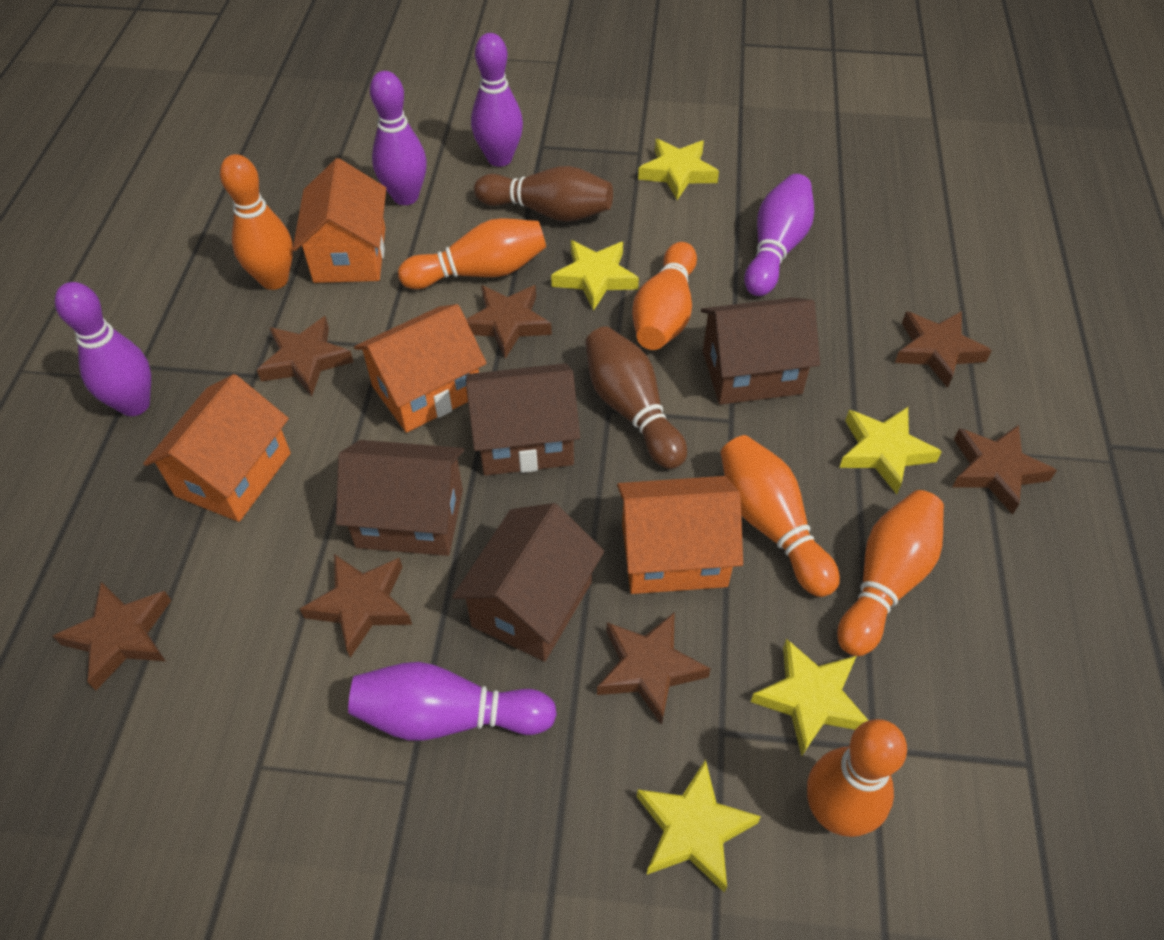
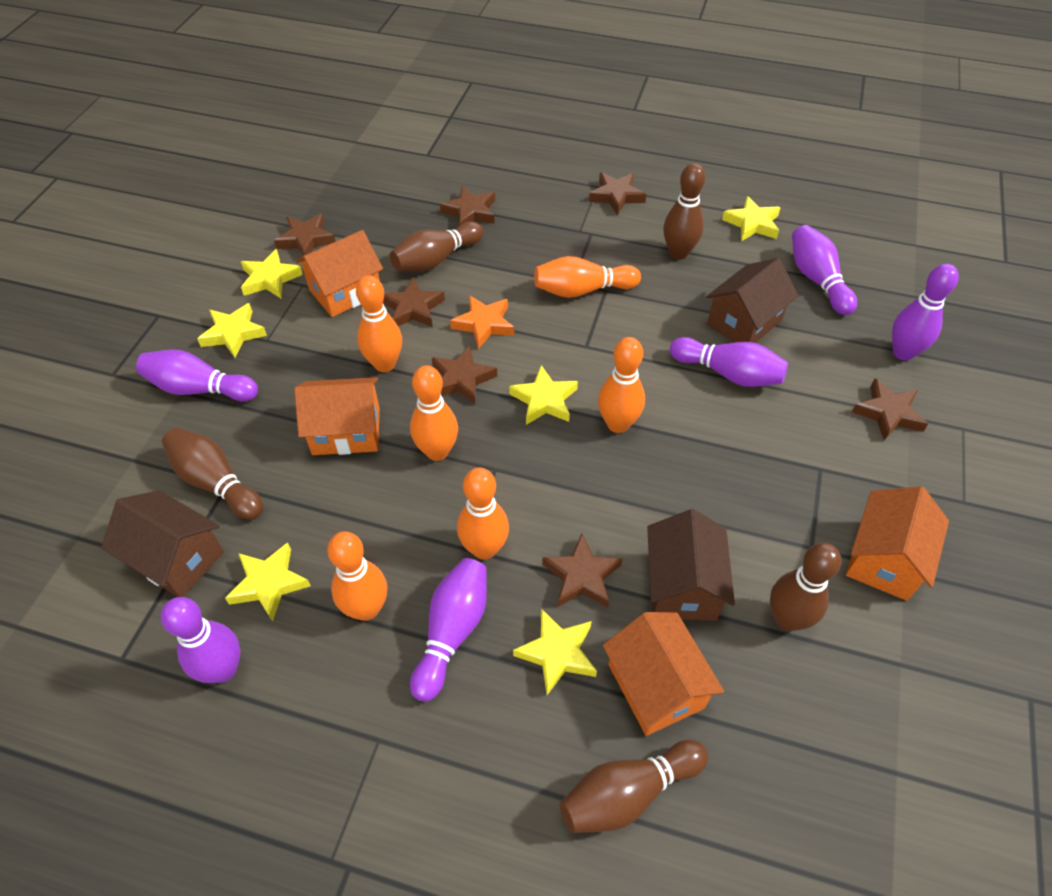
brown bowling pin: [474,166,613,221] [585,326,687,469] = 2 -> [162,427,263,520] [390,221,483,271] [560,740,708,833] [663,163,706,260] [770,543,842,631] = 5
brown house: [336,440,464,556] [452,503,604,662] [466,363,580,476] [701,298,820,405] = 4 -> [101,490,224,597] [647,509,735,621] [706,258,798,343] = 3
orange star: none = 0 -> [450,295,514,349] = 1
purple bowling pin: [55,282,151,416] [348,662,557,741] [370,71,427,205] [471,33,523,167] [744,174,814,296] = 5 -> [136,350,258,401] [161,597,240,683] [410,558,487,702] [670,337,788,387] [792,225,857,315] [892,264,959,361] = 6
yellow star: [551,240,639,311] [637,759,761,893] [638,139,719,200] [751,639,869,756] [839,407,942,494] = 5 -> [197,303,267,358] [225,543,311,622] [241,249,303,298] [509,365,578,425] [513,609,597,695] [722,196,781,241] = 6

